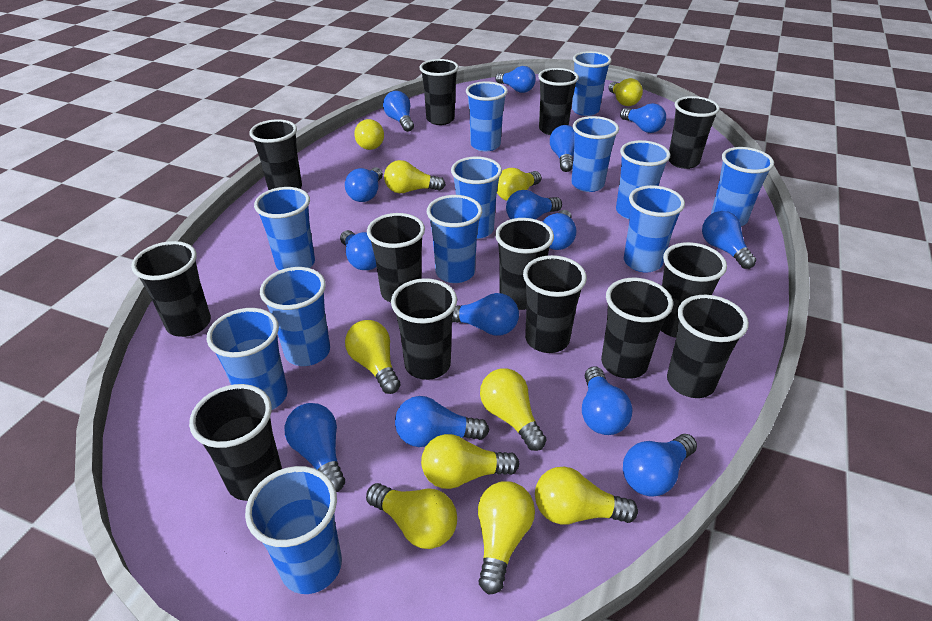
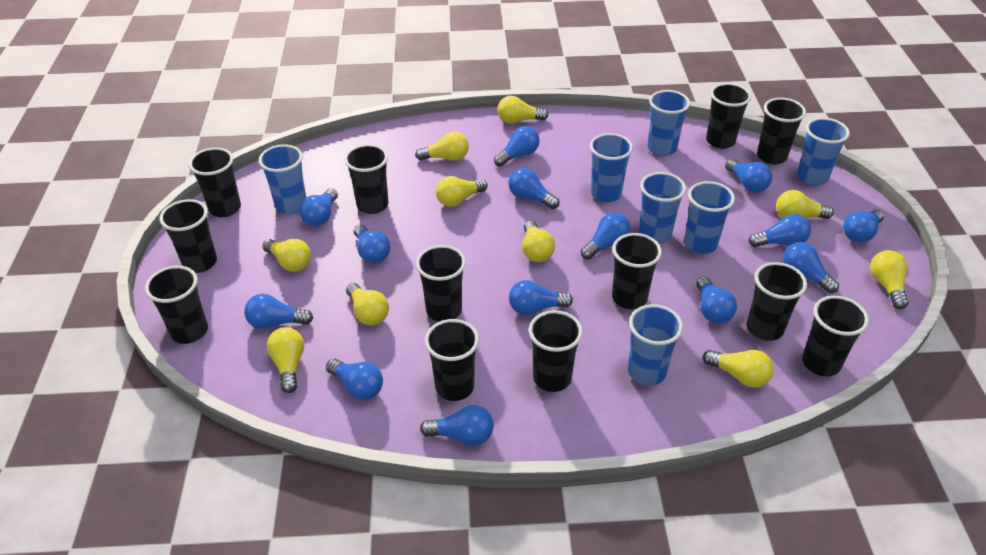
black cup: [131,241,211,337] [189,384,282,501] [249,119,302,190] [367,213,425,302] [391,278,457,380] [419,59,459,125] [495,218,554,310] [523,255,587,353] [538,68,579,135] [601,278,673,379] [661,242,727,338] [667,295,749,398] [668,96,720,169] = 13 -> [145,266,208,344] [159,199,217,273] [189,147,241,217] [344,144,388,214] [416,245,466,322] [425,319,479,401] [529,310,583,392] [612,233,662,309] [706,83,751,149] [747,262,807,341] [757,98,806,164] [802,296,869,376] = 12
blue cup: [207,308,288,410] [245,466,342,594] [254,187,315,270] [260,267,330,366] [427,195,482,283] [451,156,502,239] [466,81,508,152] [571,116,619,192] [572,51,612,116] [616,140,670,219] [624,185,685,273] [711,147,774,226] = 12 -> [259,144,306,214] [590,133,633,202] [628,304,683,386] [639,172,686,244] [647,90,690,156] [684,181,735,254] [797,118,850,186] = 7

